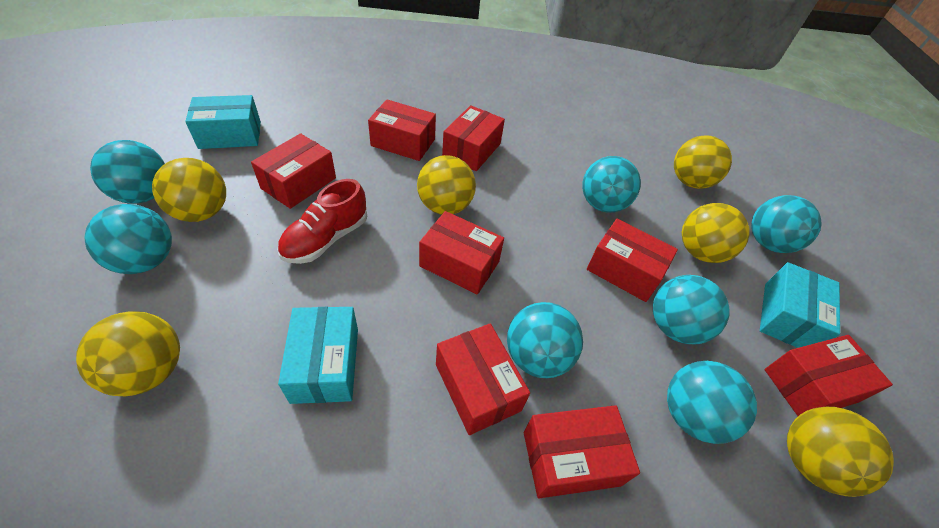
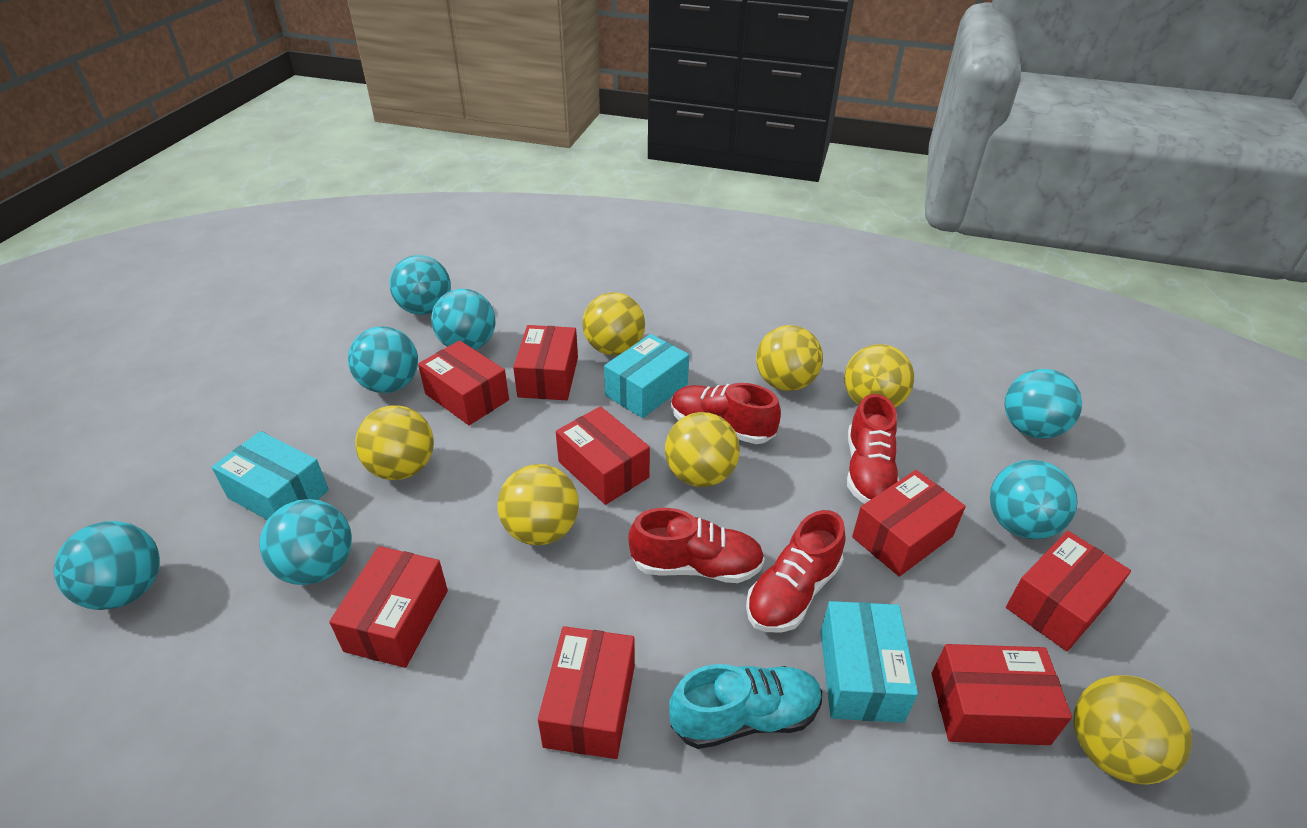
red shoe: [277,179,367,264] = 1 -> [628,508,765,583] [671,383,781,444] [746,510,846,633] [847,394,899,504] = 4
turquoise shoe: none = 0 -> [669,664,822,749] = 1
yellow ball: [76,311,180,396] [152,158,226,222] [417,155,476,215] [674,136,732,189] [682,203,750,263] [787,407,894,497] = 6 -> [355,405,434,480] [497,464,579,545] [582,292,645,355] [665,412,740,487] [756,325,823,391] [844,344,914,408] [1073,675,1192,785] = 7

